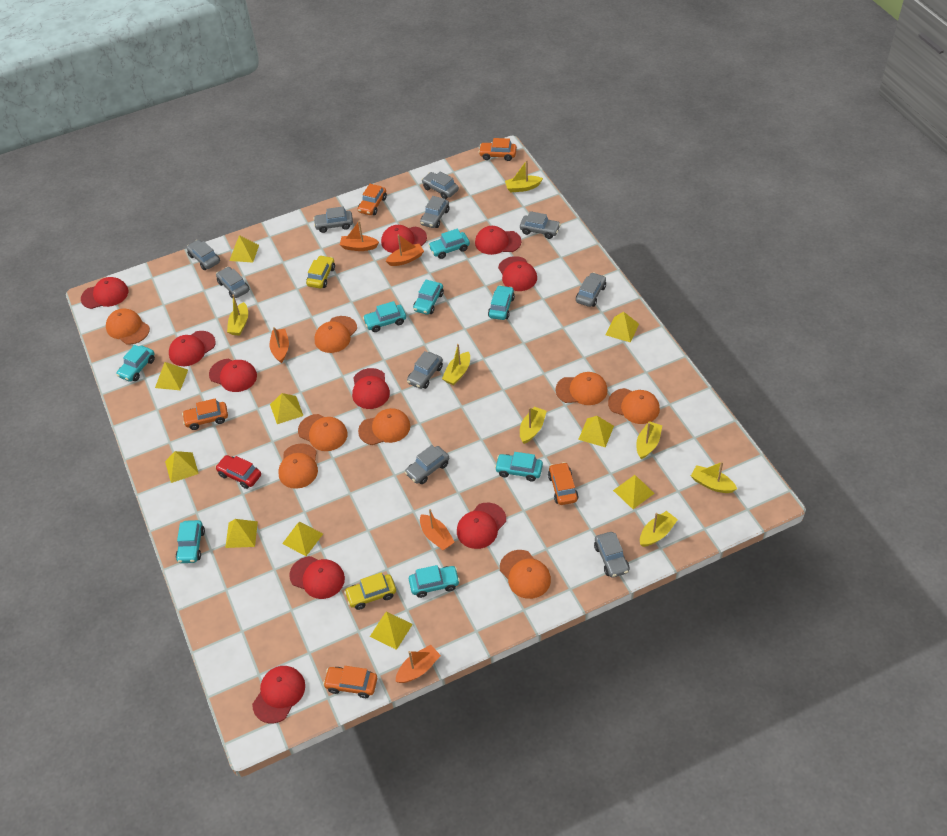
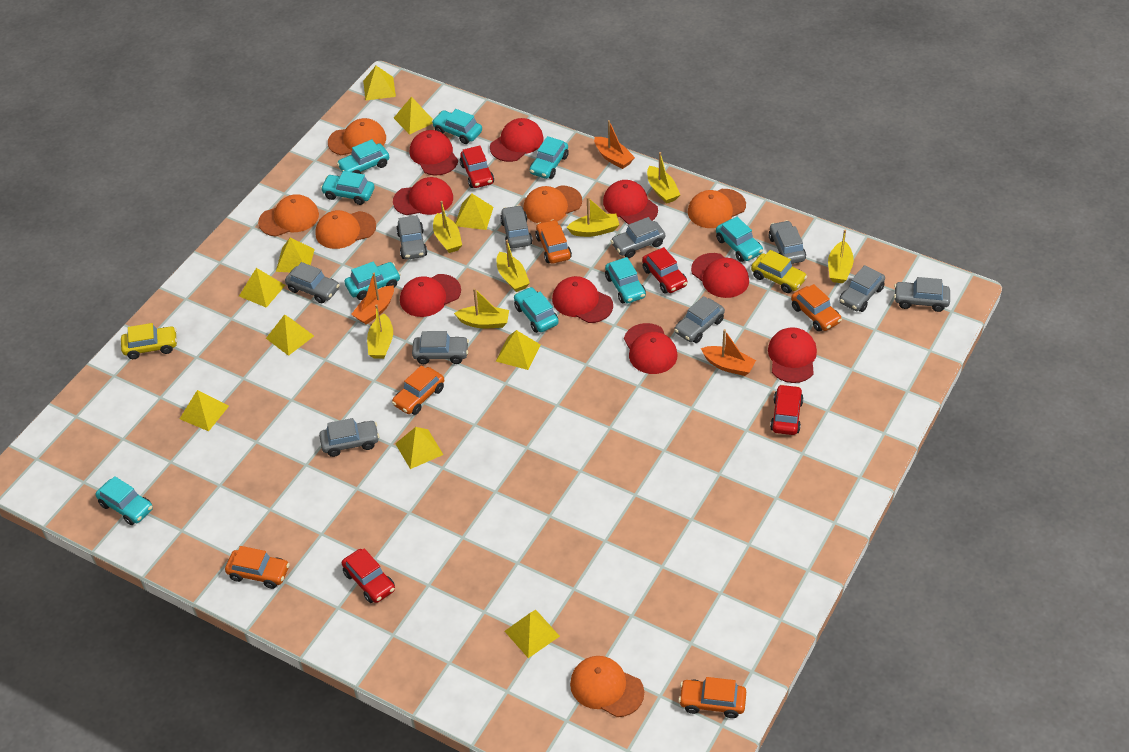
orange boat: [270,327,289,363] [340,221,379,251] [386,234,424,266] [395,645,441,683] [420,509,455,550] = 5 -> [351,273,394,325] [594,120,635,169] [701,329,756,376] = 3
orange cap: [106,308,150,345] [278,443,318,489] [298,414,348,451] [315,316,357,353] [358,408,410,445] [500,550,551,599] [555,372,607,405] [608,388,660,424] = 8 -> [258,194,319,236] [315,210,376,249] [328,118,386,155] [523,185,582,223] [570,656,644,717] [688,189,746,228] = 6
red cap: [81,277,128,309] [169,331,216,366] [209,359,257,392] [252,666,305,723] [289,556,345,599] [352,368,390,409] [381,225,427,253] [457,503,506,549] [475,226,521,255] [498,256,537,291] = 10 -> [393,177,453,215] [400,274,461,317] [410,130,458,175] [490,118,544,162] [552,276,613,323] [603,180,658,225] [624,323,677,374] [691,253,749,298] [768,327,817,383] = 9
red car: [215,455,261,489] = 1 -> [342,548,395,603] [460,146,494,188] [642,247,688,294] [770,384,804,435] = 4
turquoise car: [116,345,155,382] [176,520,205,563] [363,301,406,332] [409,565,460,598] [413,280,444,315] [428,229,470,259] [488,285,515,320] [495,452,543,481] = 8 -> [96,476,153,525] [321,171,374,205] [337,139,389,174] [344,261,401,300] [432,109,482,144] [514,287,559,333] [530,136,569,179] [605,257,646,304] [716,217,763,262] = 9

